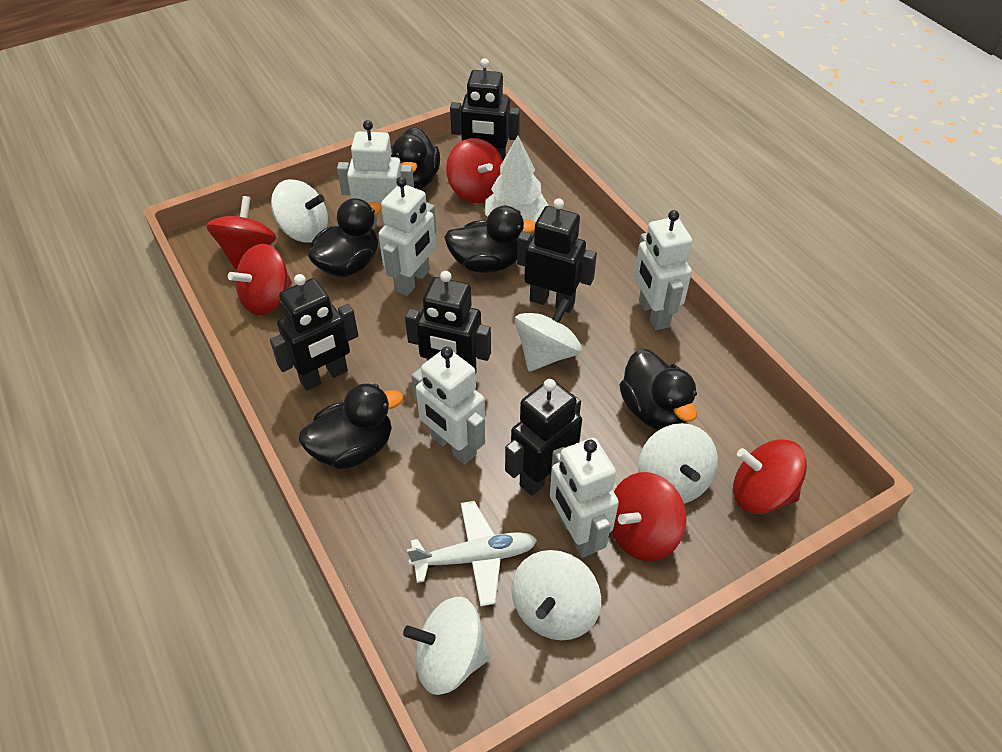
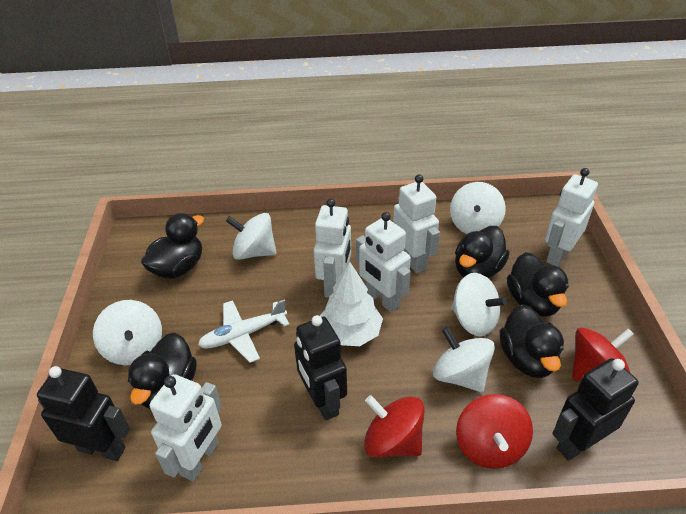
black robot: [270,274,359,391] [405,271,491,372] [450,58,520,160] [505,379,582,496] [517,198,597,313] = 5 -> [37,366,130,461] [294,315,347,421] [552,358,639,461] = 3
red spinning top: [206,196,276,270] [228,244,292,315] [446,138,503,203] [611,472,686,561] [733,440,807,514] = 5 -> [364,395,425,457] [456,394,533,469] [572,328,634,381] = 3

